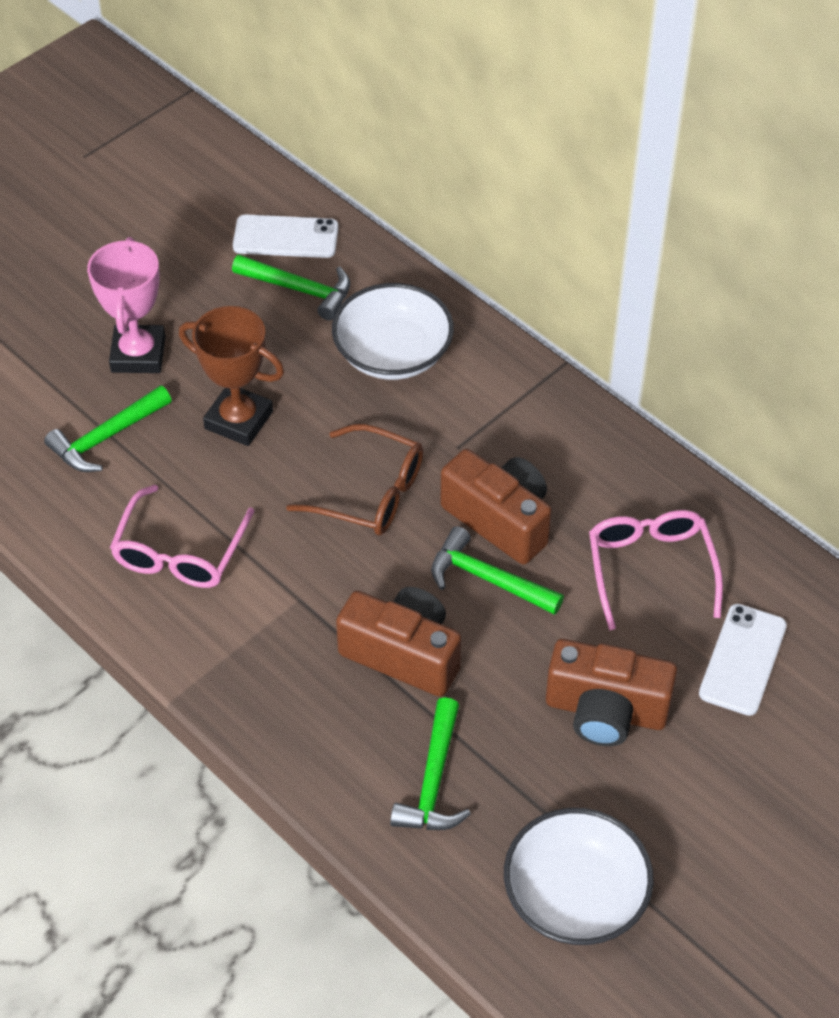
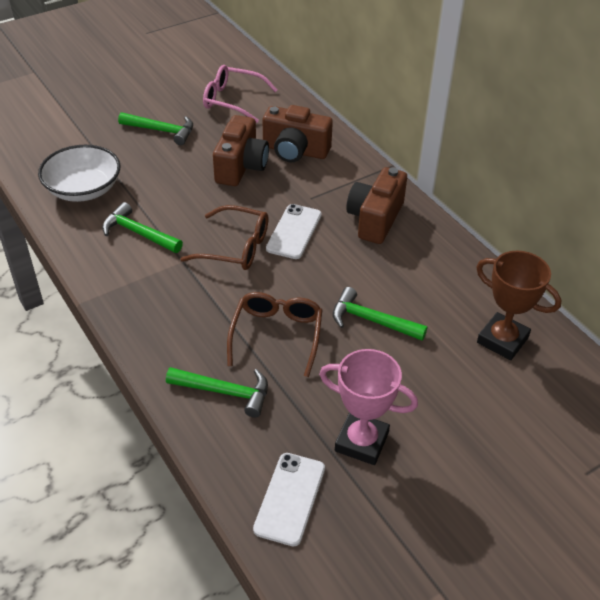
brown glasses: [286,424,423,535] = 1 -> [180,205,269,270] [227,292,322,377] = 2
pink glasses: [110,485,254,588] [589,510,723,630] = 2 -> [203,65,277,123] = 1
white bowl: [332,283,454,380] [504,808,654,945] = 2 -> [38,145,120,202] = 1

